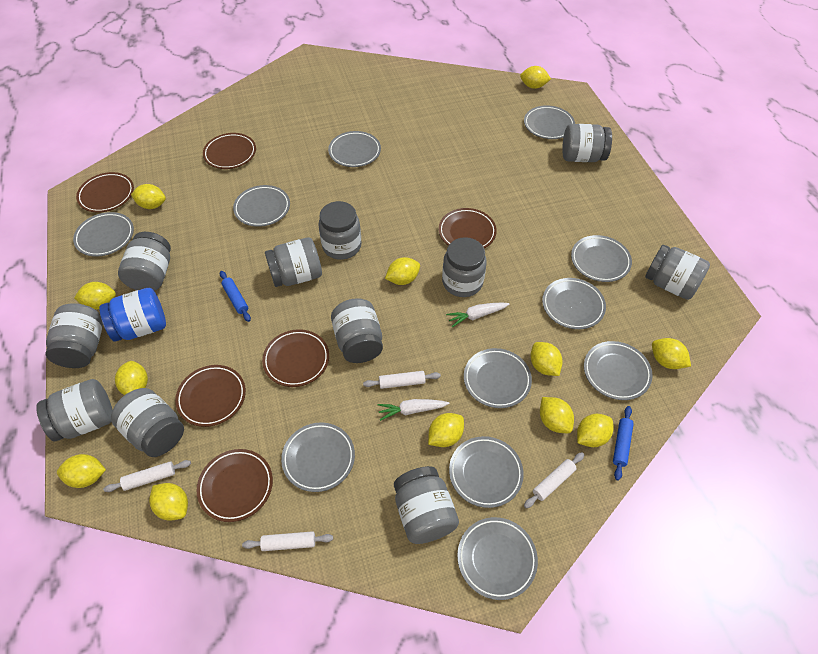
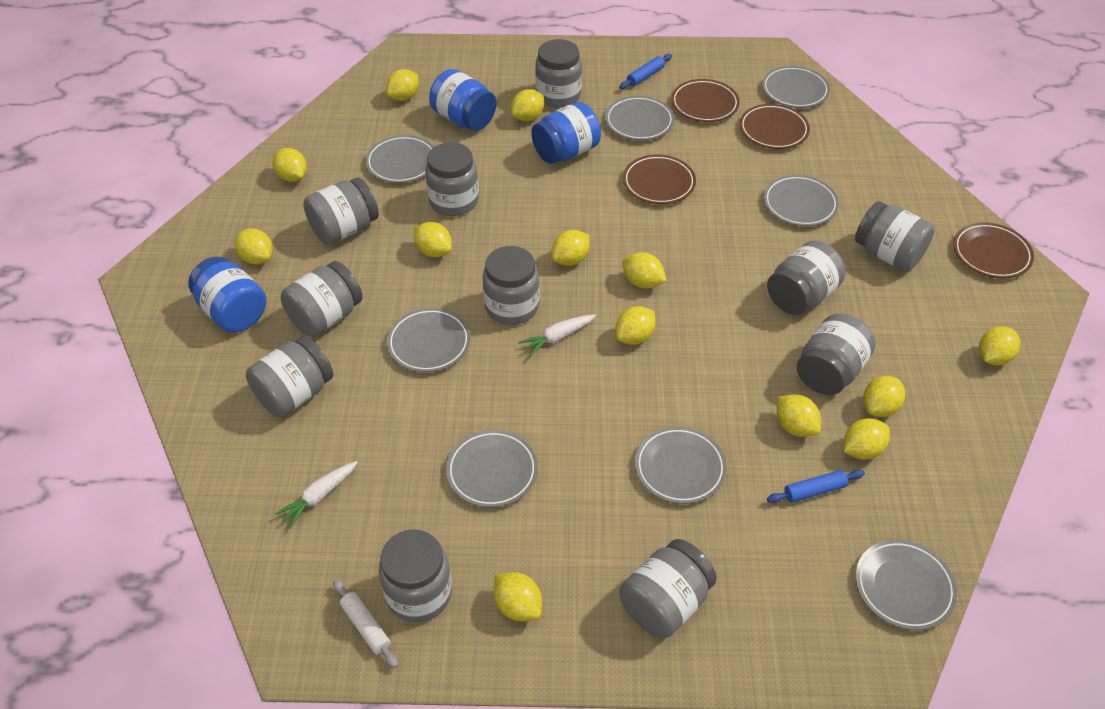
blue jar: [99,288,166,342] = 1 -> [188,257,267,332] [429,69,497,131] [531,102,601,164] = 3
brown plate: [76,172,134,213] [175,365,246,427] [197,449,273,522] [203,133,256,169] [262,329,329,387] [439,208,497,248] = 6 -> [623,155,696,204] [671,79,740,122] [739,104,810,149] [953,222,1034,279] = 4
grey plate: [73,212,134,257] [233,185,290,227] [281,422,355,492] [328,131,381,167] [449,436,524,508] [457,517,538,600] [464,348,532,408] [524,105,575,139] [542,278,606,329] [571,235,632,282] [584,341,653,400] = 11 -> [365,135,434,183] [387,308,470,372] [446,430,538,507] [605,96,674,140] [635,427,727,504] [762,66,830,108] [764,175,839,226] [855,539,957,630] = 8
white rolling pin: [103,460,191,492] [242,531,333,551] [363,371,441,389] [524,452,584,508] = 4 -> [333,579,398,668] = 1
yellow lemon: [57,454,106,488] [74,282,116,310] [115,361,148,395] [131,184,166,209] [149,483,188,521] [385,257,420,285] [428,413,464,447] [520,66,551,89] [530,342,563,376] [540,397,574,433] [577,414,614,447] [652,338,691,369] = 12 -> [235,228,273,264] [273,148,307,182] [386,69,419,101] [414,222,452,257] [494,572,542,621] [511,89,544,121] [552,230,590,266] [615,306,656,345] [622,253,667,288] [777,394,821,437] [844,418,890,460] [863,376,905,417] [979,326,1020,366] = 13

